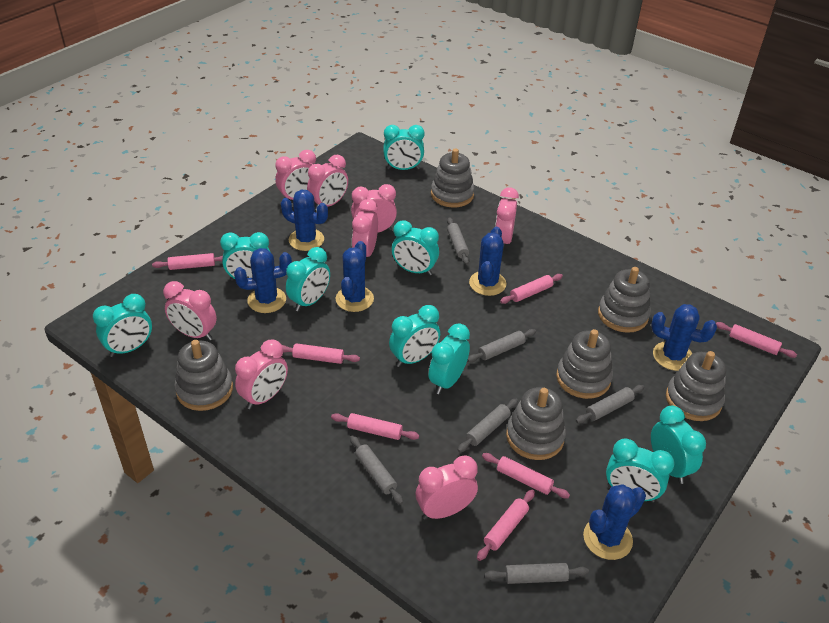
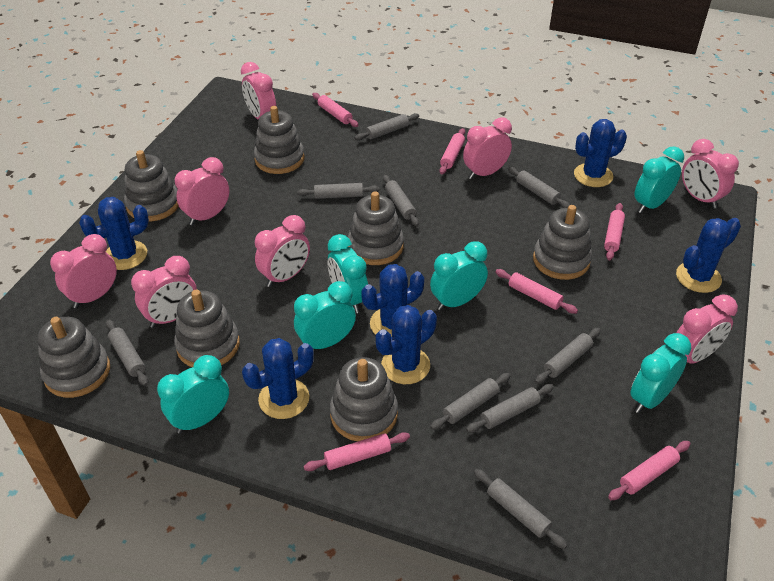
grey rolling pin: [350,435,403,505] [447,217,469,265] [458,399,518,452] [467,329,536,362] [484,563,589,584] [576,385,644,424] = 6 -> [106,320,148,386] [297,183,380,199] [355,113,419,140] [383,175,419,226] [430,373,511,430] [466,384,554,433] [474,469,567,549] [508,167,570,208] [535,328,601,384] = 9
grey stacking toy: [174,340,233,411] [431,149,475,207] [506,387,566,460] [556,329,613,399] [598,267,651,333] [666,351,726,421] = 6 -> [38,317,110,398] [124,150,179,221] [174,290,240,367] [254,106,304,174] [330,357,398,441] [348,191,404,265] [533,205,592,280] = 7
pink rolling pin: [152,253,223,270] [282,343,360,364] [331,413,419,440] [477,490,535,561] [482,453,570,498] [500,274,563,304] [716,322,797,358] = 7 -> [304,432,410,471] [312,93,359,127] [439,128,465,175] [495,269,578,314] [604,203,625,260] [608,441,690,500] = 6
turquoise clock: [93,294,152,357] [220,232,270,281] [286,247,330,311] [383,125,425,170] [389,305,440,367] [392,220,439,276] [429,323,470,394] [606,438,674,503] [651,406,706,484] = 9 -> [157,355,229,434] [294,281,356,349] [328,234,368,313] [430,241,488,311] [630,333,691,413] [634,146,684,213] = 6

